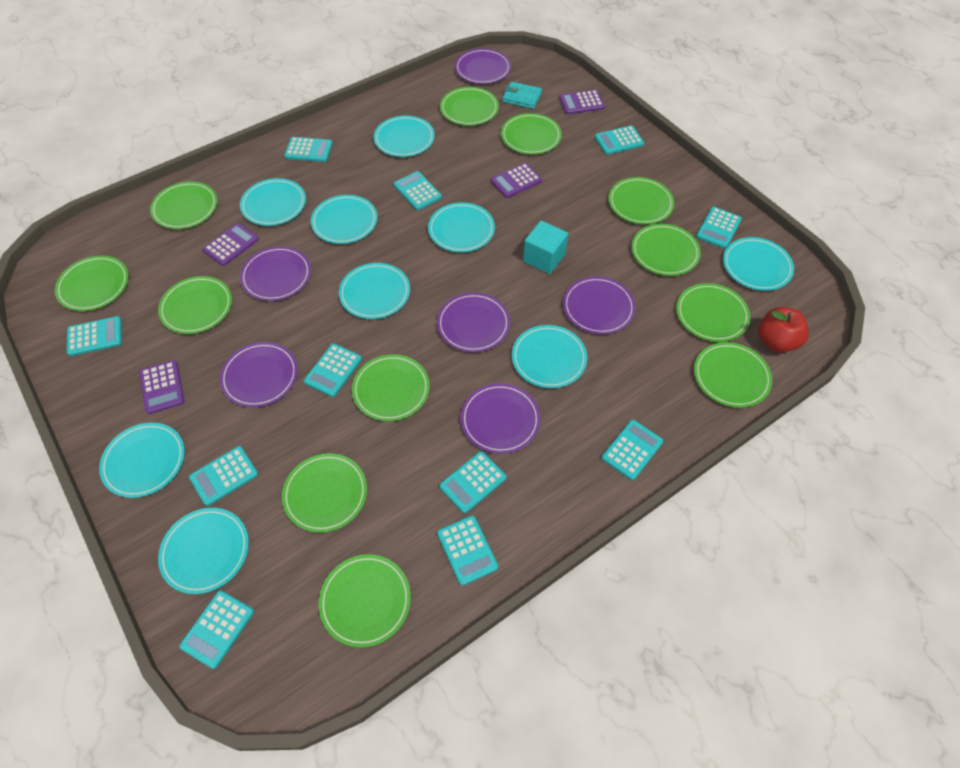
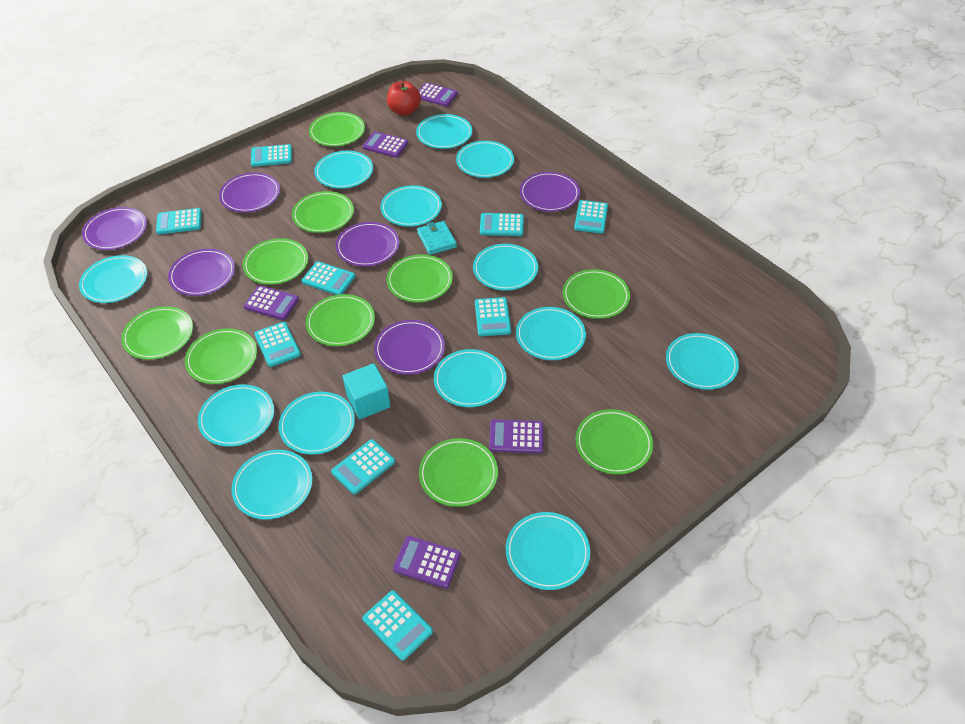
green plate: [55,256,129,311] [150,181,218,229] [158,276,232,334] [282,453,367,533] [319,554,411,648] [352,354,430,421] [440,87,499,126] [501,113,562,154] [609,177,674,225] [631,224,701,276] [676,283,750,342] [694,342,772,408] = 12 -> [122,306,193,360] [185,329,257,384] [243,238,308,285] [292,191,354,233] [306,294,375,346] [309,112,365,146] [387,255,453,302] [419,438,498,507] [563,269,630,319] [576,409,653,475] = 10
purple calculator: [139,360,185,414] [203,223,259,266] [491,163,542,198] [559,90,605,114] = 4 -> [244,285,299,320] [362,132,408,158] [393,536,461,588] [419,83,458,106] [489,419,543,453] = 5
turquoise calculator: [67,316,122,356] [179,590,254,669] [189,446,258,506] [284,137,333,162] [304,343,362,397] [394,171,442,210] [437,516,498,586] [439,451,507,513] [595,125,644,155] [602,420,663,480] [696,207,742,249] = 11 -> [156,208,202,235] [251,144,292,167] [254,322,301,367] [302,261,355,295] [331,439,395,495] [363,591,433,661] [475,297,511,336] [480,213,524,236] [574,200,608,234] = 9
turquoise plate: [99,423,185,498] [158,508,249,594] [240,178,306,226] [311,195,378,244] [339,263,410,319] [374,116,435,157] [428,202,495,252] [512,325,587,388] [723,237,794,291] = 9 -> [79,255,147,303] [198,385,274,447] [232,450,313,520] [279,392,355,454] [314,151,373,189] [381,185,442,227] [416,114,472,149] [434,349,507,407] [456,141,514,178] [473,244,538,291] [506,512,590,590] [516,307,586,360] [666,333,739,390] = 13

